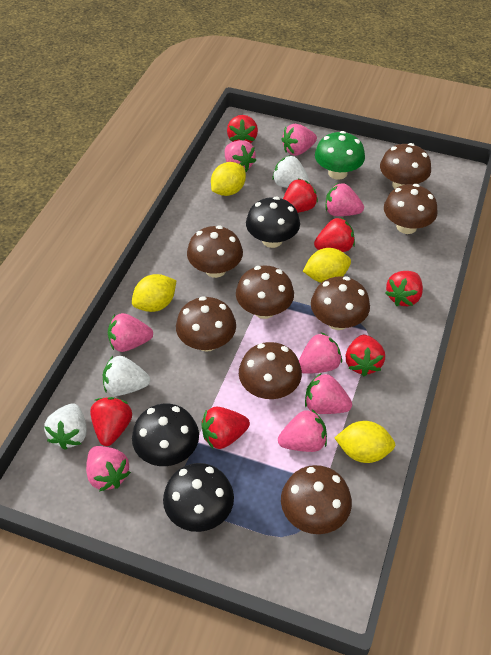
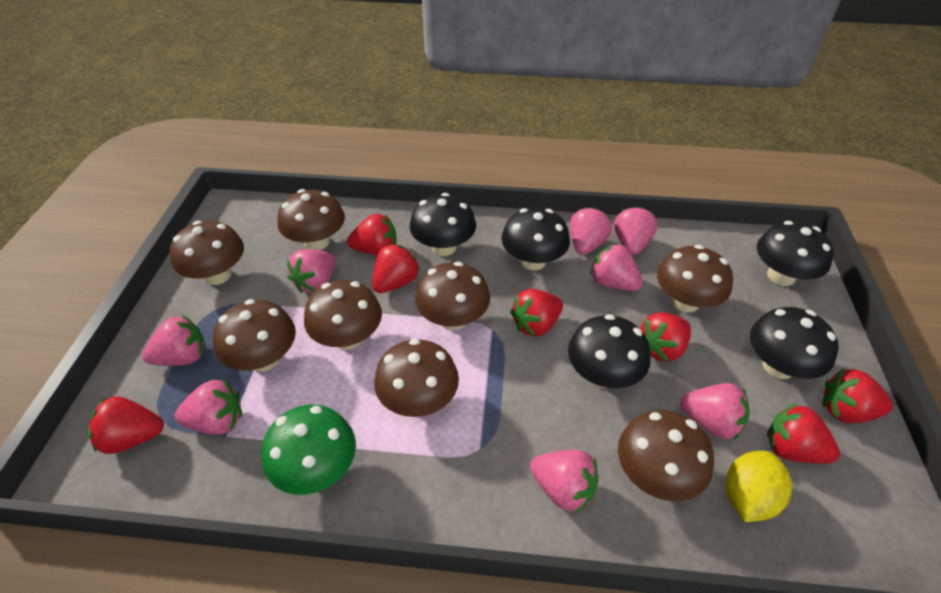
black mushroom: [132,404,199,466] [163,463,234,532] [246,197,300,248] = 3 -> [410,193,476,256] [501,208,570,270] [568,314,651,388] [750,307,839,379] [757,221,834,286] = 5
white strawberry: [44,403,87,450] [103,356,150,396] [272,155,310,188] = 3 -> none = 0
yellow lemon: [132,274,177,312] [211,162,246,196] [303,248,351,283] [335,421,395,463] = 4 -> [726,451,792,522] = 1

